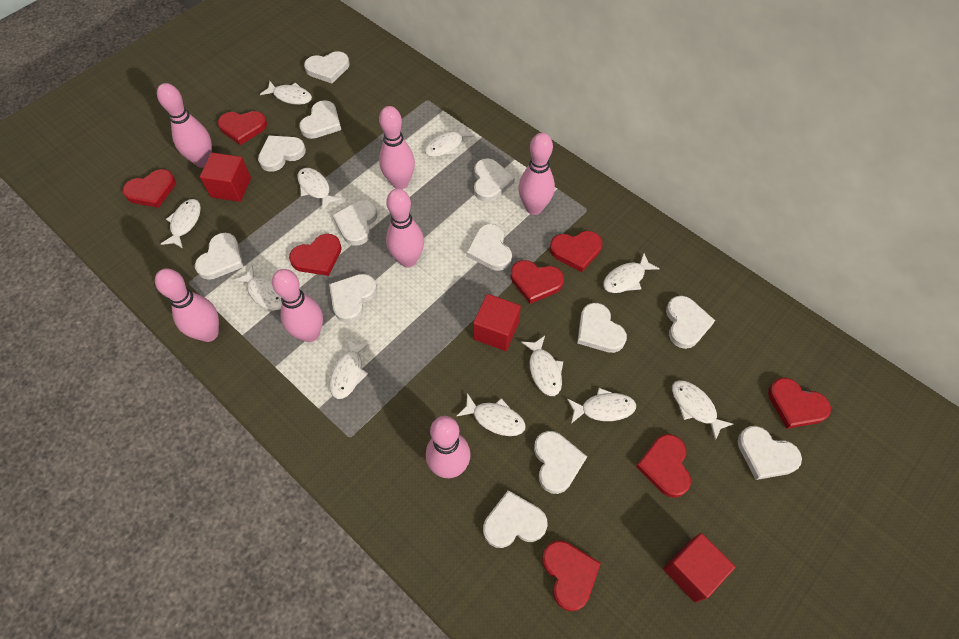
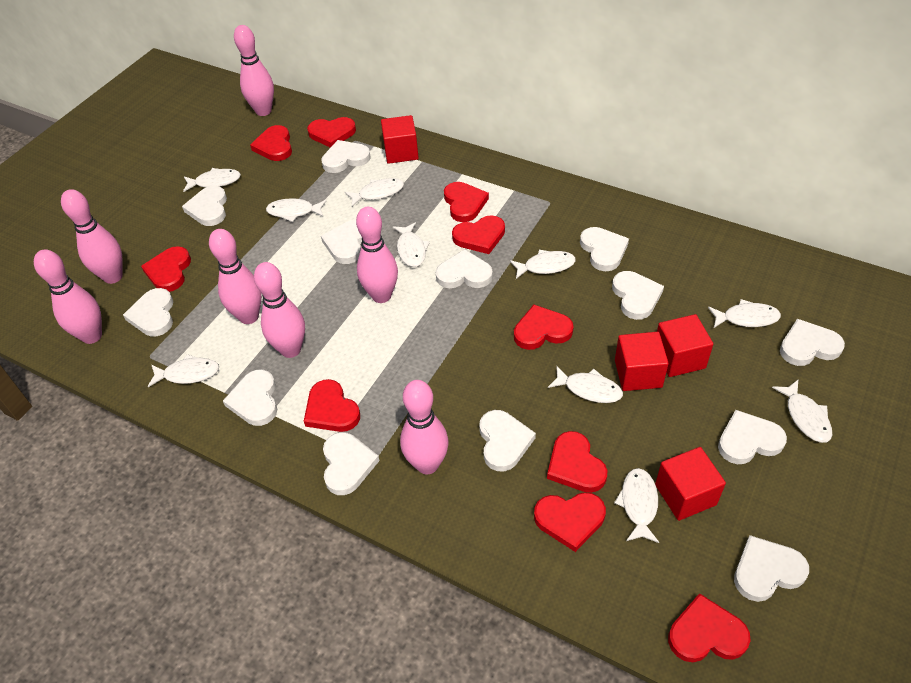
red cube: [200,153,251,202] [473,294,521,351] [663,533,735,603] = 3 -> [381,115,419,164] [615,332,669,391] [655,447,726,521] [657,314,713,377] = 4
red heart: [122,169,176,208] [218,111,267,145] [289,234,342,276] [510,260,564,304] [542,540,601,611] [550,231,602,272] [636,434,691,498] [768,378,831,429] = 8 -> [141,246,191,292] [250,125,292,161] [304,379,360,432] [307,117,356,148] [444,182,489,222] [452,215,505,254] [514,305,574,350] [534,492,606,552] [547,431,608,493] [668,593,751,662] = 10
white fish: [161,199,201,248] [234,265,282,311] [260,81,312,105] [297,168,341,211] [329,338,370,399] [424,124,476,157] [457,393,526,436] [521,336,563,396] [567,388,636,424] [603,253,660,293] [672,380,733,441] = 11 -> [148,354,219,387] [183,168,241,192] [266,198,326,222] [345,178,404,207] [393,222,430,267] [510,250,576,279] [548,366,623,403] [614,468,659,543] [708,299,781,328] [772,380,832,443] = 10

